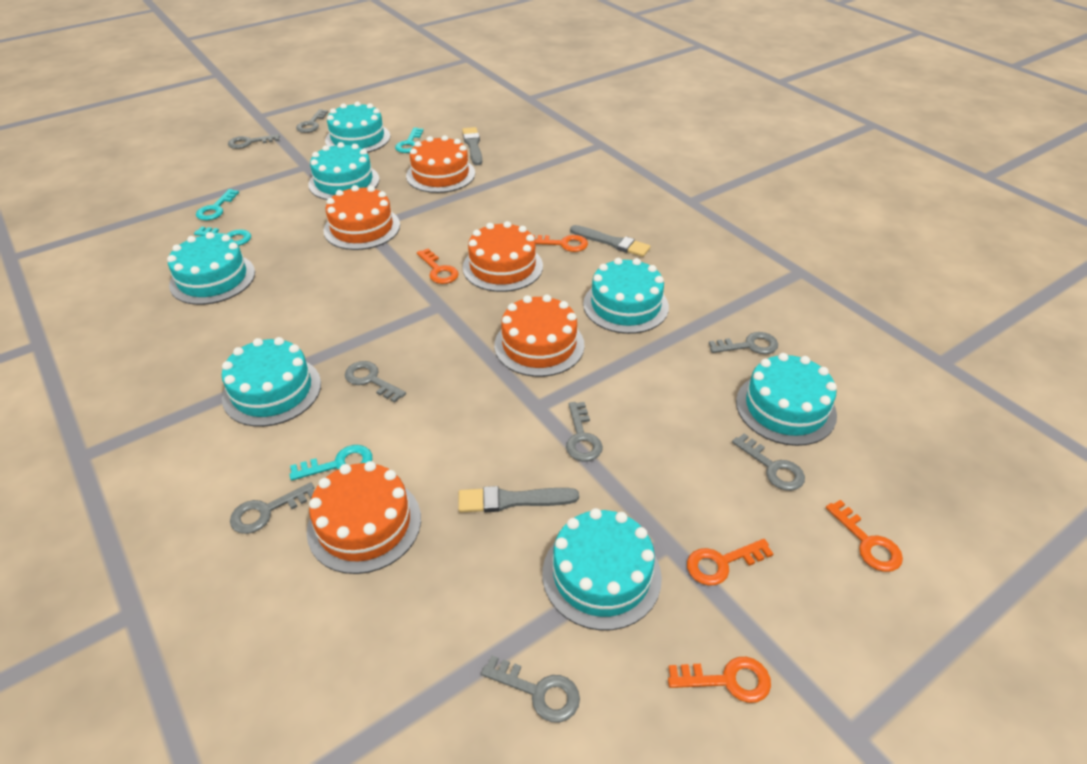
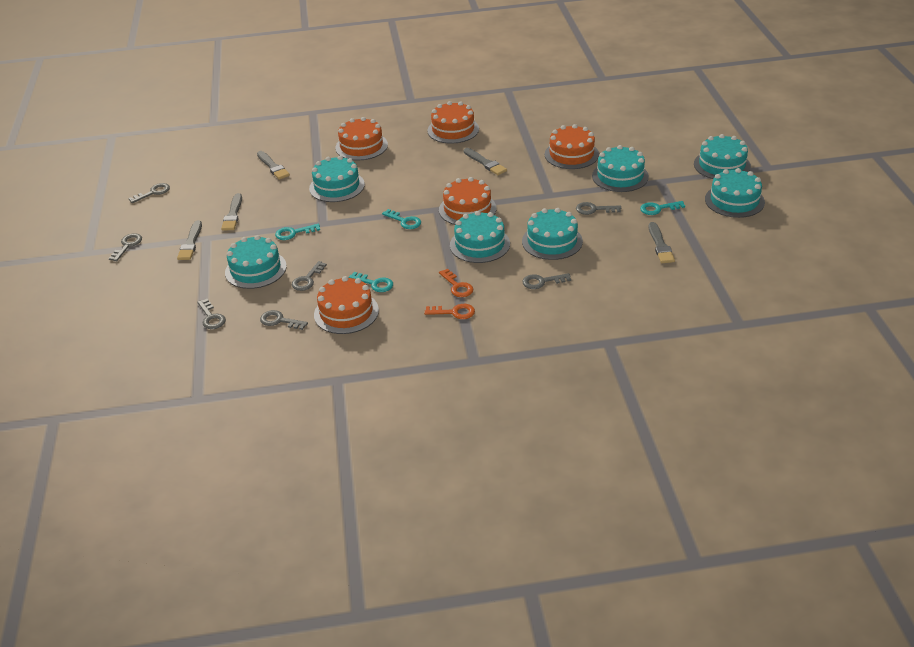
grey brush: [458,486,579,512] [462,127,482,165] [570,225,651,257] = 3 -> [177,220,202,260] [221,193,242,231] [257,151,290,180] [464,148,507,175] [649,222,675,263] = 5
grey key: [228,134,280,149] [230,482,314,534] [296,109,328,133] [345,361,406,403] [481,655,580,722] [566,402,603,461] [709,332,778,354] [732,433,805,491] = 8 -> [109,233,142,261] [128,183,170,203] [197,299,226,329] [260,310,308,330] [292,261,327,291] [522,273,571,289] [576,202,621,215] = 7
orange key: [417,249,459,284] [533,235,588,252] [668,657,771,703] [687,539,774,586] [826,500,903,572] = 5 -> [424,304,475,319] [439,269,473,297] = 2

